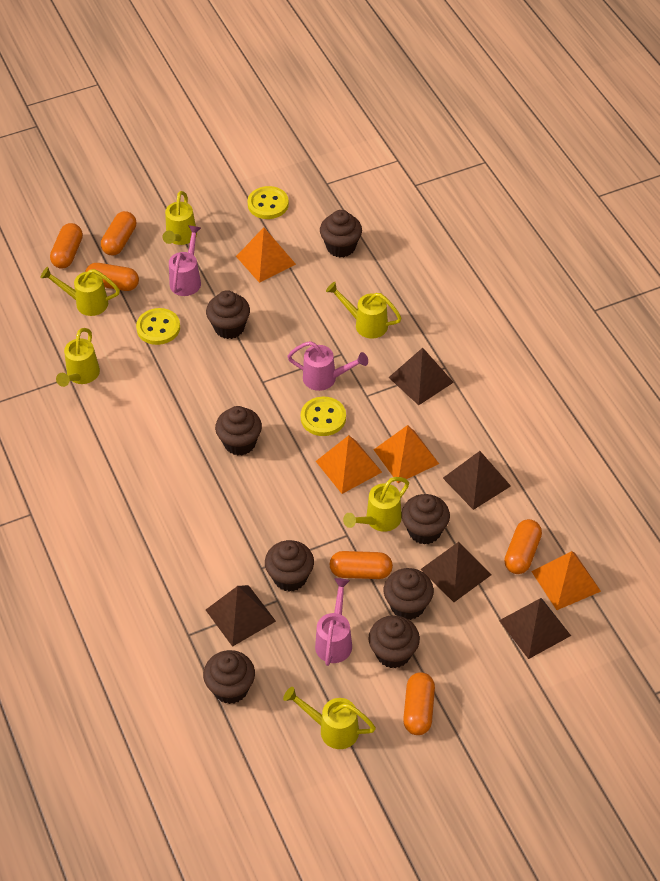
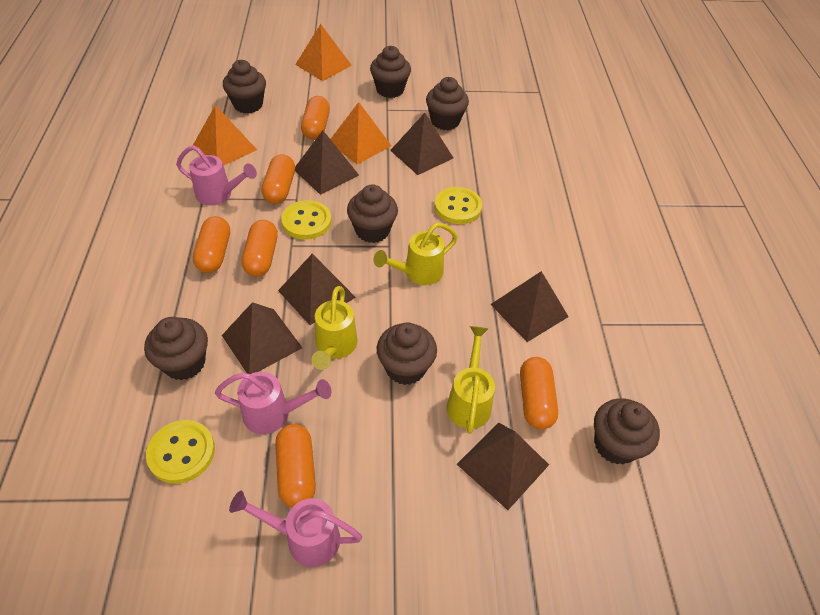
brown cupcake: [203,650,255,704] [206,290,250,339] [215,406,262,456] [265,540,314,592] [320,210,362,257] [368,615,420,668] [384,568,434,620] [401,494,450,545] = 8 -> [144,317,208,380] [223,60,266,114] [347,184,398,243] [370,46,411,98] [377,322,437,385] [426,77,469,130] [594,398,660,465] = 7
brown pyramid: [206,585,276,647] [388,348,454,405] [420,542,491,602] [443,451,511,510] [499,598,571,659] = 5 -> [222,302,302,374] [278,254,356,325] [295,130,359,195] [390,113,453,175] [457,422,549,510] [490,271,569,342] = 6
orange pyramid: [236,227,296,283] [316,435,382,494] [374,425,439,483] [531,551,601,610] = 4 -> [193,105,257,166] [295,24,352,81] [331,102,391,164] = 3
yellow watering can: [40,267,120,316] [56,328,100,387] [163,191,197,245] [283,687,376,749] [326,282,402,338] [343,477,409,532] = 6 -> [311,286,357,370] [373,223,458,285] [447,326,495,434] = 3

